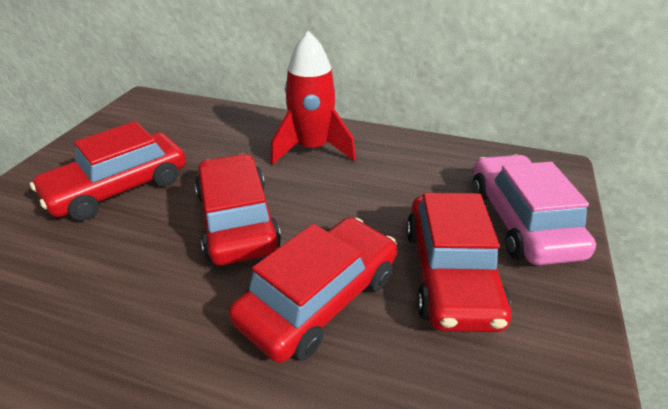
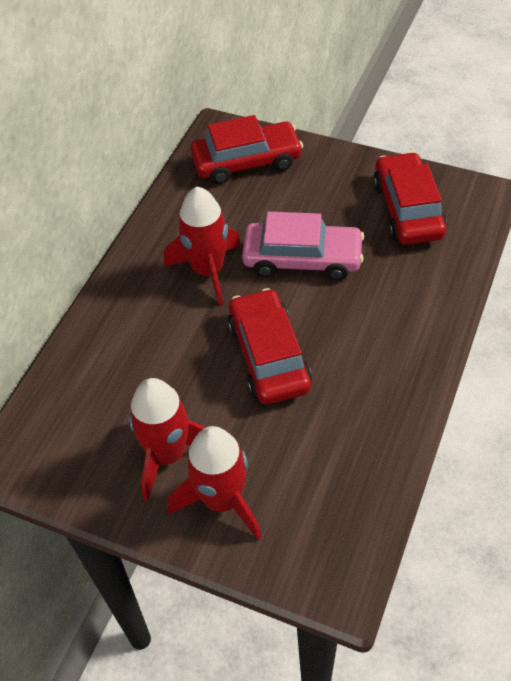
red car: [30,121,186,221] [195,154,281,265] [229,217,397,363] [406,193,511,332] = 4 -> [190,115,303,184] [228,288,312,404] [373,152,447,245] = 3
red rocket: [270,31,356,165] = 1 -> [129,378,206,501] [164,187,241,306] [167,426,261,540] = 3

